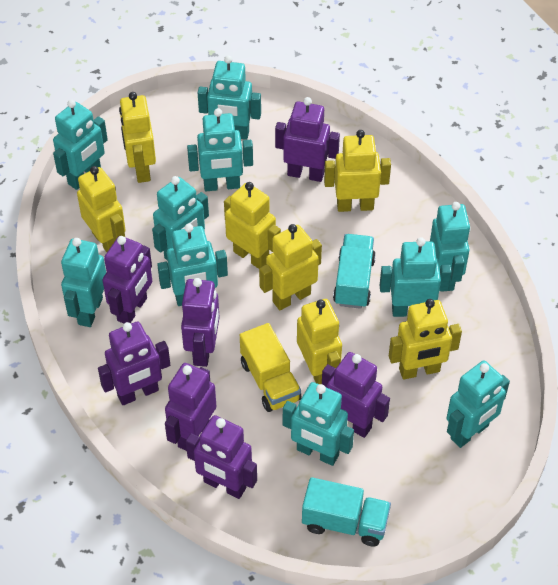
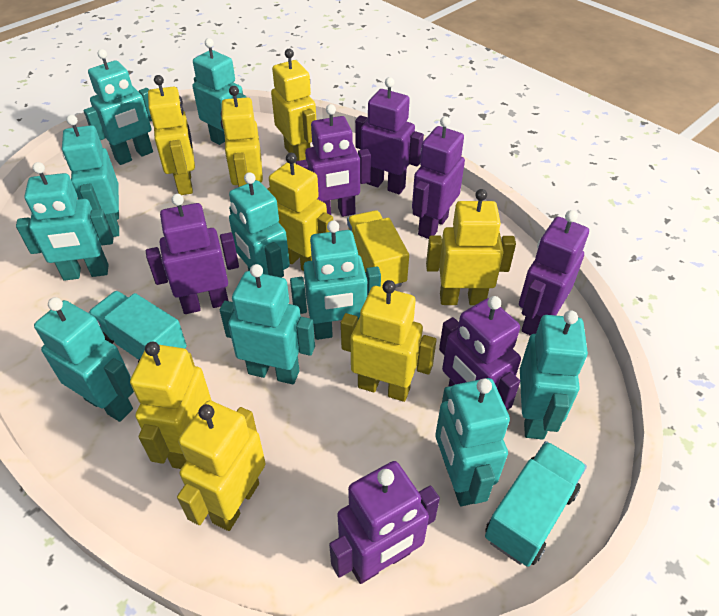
yellow robot: [77,166,126,252] [119,92,156,183] [224,182,281,269] [259,224,322,310] [297,299,342,384] [324,130,391,212] [389,299,462,380] = 7 -> [130,342,212,469] [148,75,195,195] [177,401,266,531] [221,86,263,187] [267,153,333,271] [271,49,316,161] [341,280,436,402] [426,189,516,305] = 8

